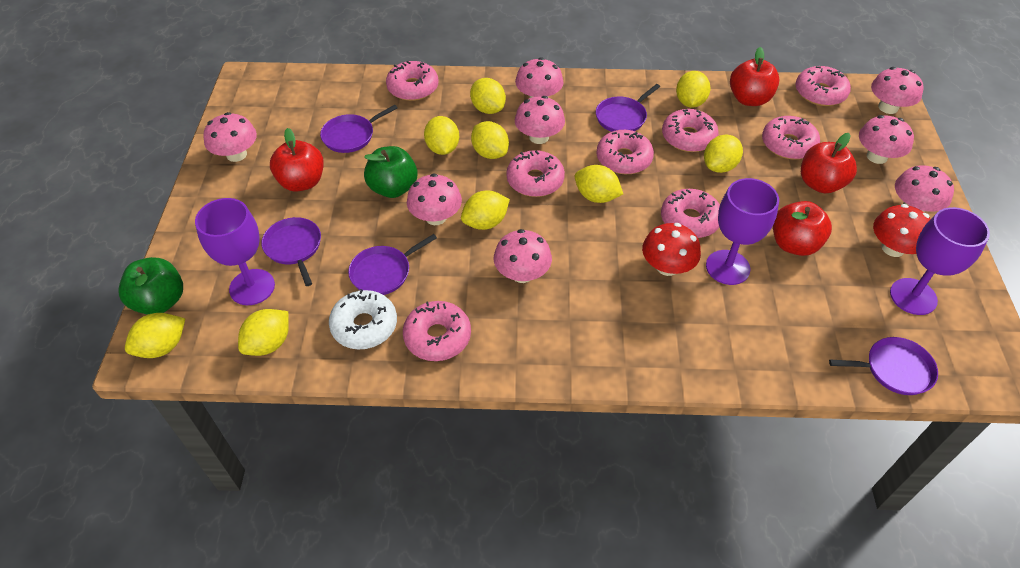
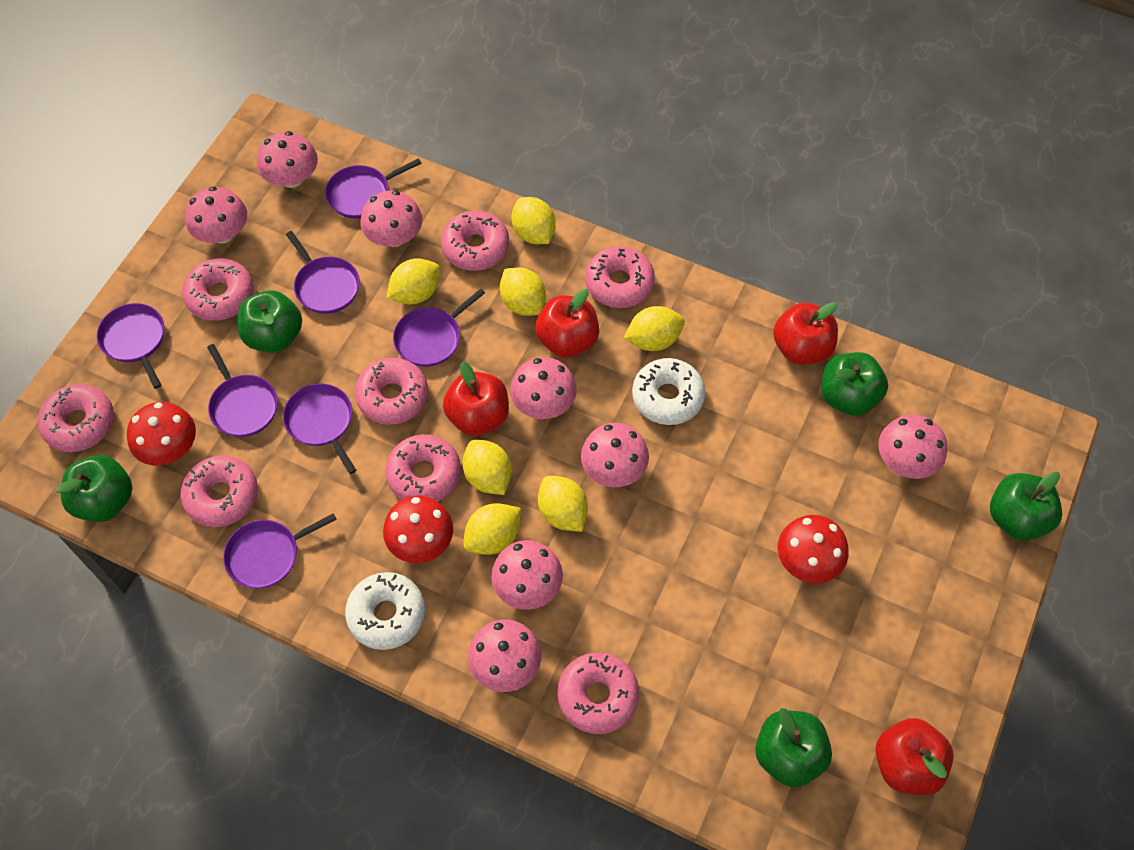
green apple: [118,257,183,315] [364,146,418,198] = 2 -> [56,455,132,522] [237,290,302,352] [755,708,832,787] [821,352,888,416] [990,471,1062,541] = 5
purple goblet: [195,198,275,305] [706,178,779,285] [890,207,990,315] = 3 -> none = 0
purple pan: [261,217,321,286] [320,105,398,153] [348,234,437,295] [596,84,660,132] [829,337,938,395] = 5 -> [97,303,165,389] [207,344,278,437] [223,513,337,588] [283,383,356,474] [286,231,360,314] [325,158,422,218] [393,288,485,367] = 7
red mushroom: [642,223,701,276] [873,204,930,257] = 2 -> [127,402,196,465] [383,496,453,563] [778,515,848,583] = 3
white donut: [329,289,397,350] = 1 -> [345,572,425,650] [632,358,705,425] = 2
yellow lemon: [125,313,185,358] [238,309,289,356] [424,116,459,155] [461,191,510,230] [470,78,506,114] [471,121,509,159] [575,165,623,203] [676,71,711,108] [704,135,743,173] = 9 -> [387,258,440,305] [462,440,512,495] [463,503,521,555] [500,267,546,316] [511,197,556,244] [538,476,588,532] [624,306,685,351] = 7

